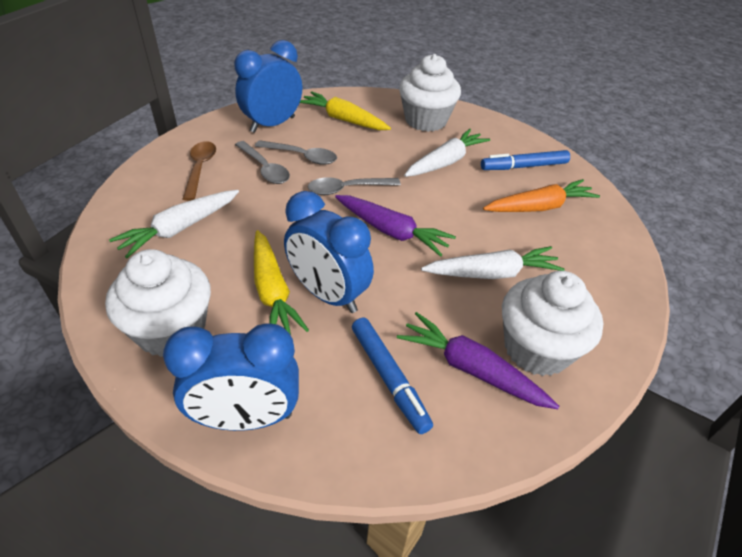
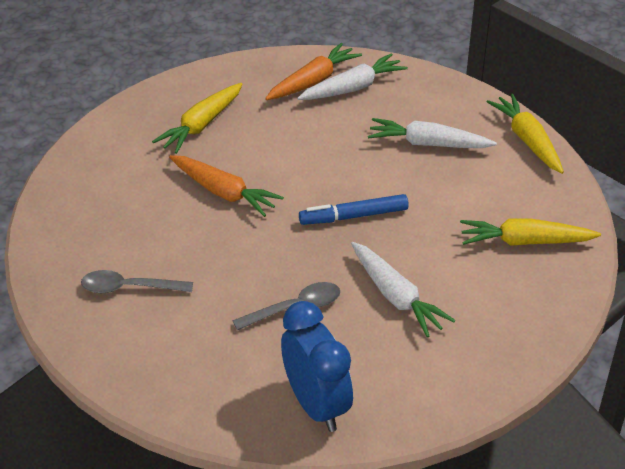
blue clock: [163,323,299,431] [234,40,302,133] [284,191,374,313] = 3 -> [281,301,353,432] = 1
blue marker: [352,317,433,434] [481,150,570,170] = 2 -> [299,194,409,225] = 1
brown spoon: [183,141,216,201] = 1 -> none = 0
grey spoon: [235,141,290,184] [255,140,337,165] [308,177,401,195] = 3 -> [81,270,193,293] [232,282,340,330] = 2
orange carrot: [483,179,600,212] = 1 -> [169,155,284,217] [265,43,362,100] = 2
purple carrot: [335,195,456,257] [397,312,559,409] = 2 -> none = 0
white cupcake: [105,249,211,357] [399,54,461,132] [502,271,603,376] = 3 -> none = 0
yellow carrot: [254,230,309,335] [300,91,391,130] = 2 -> [152,83,243,154] [460,218,601,246] [487,94,564,174] = 3

